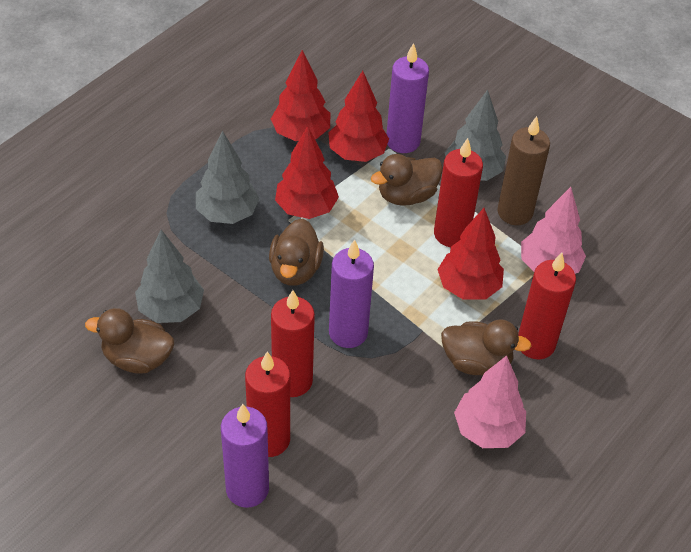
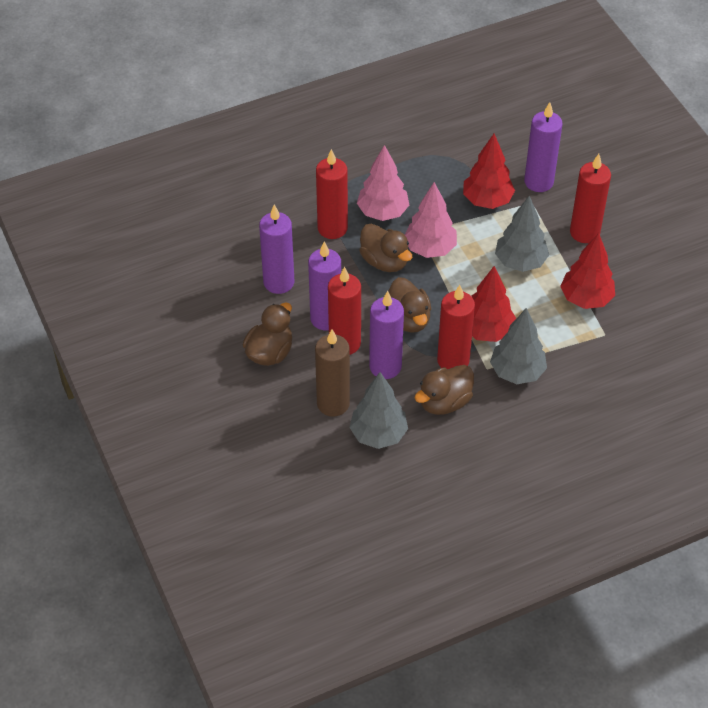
purple candle: [221,404,269,508] [329,239,374,348] [387,43,429,153] = 3 -> [259,205,294,294] [308,242,341,330] [369,291,404,379] [524,102,563,192] = 4
red tree: [271,50,330,141] [275,126,339,219] [328,71,389,162] [437,208,504,300] = 4 -> [463,134,515,209] [471,266,516,342] [560,233,615,309] = 3

